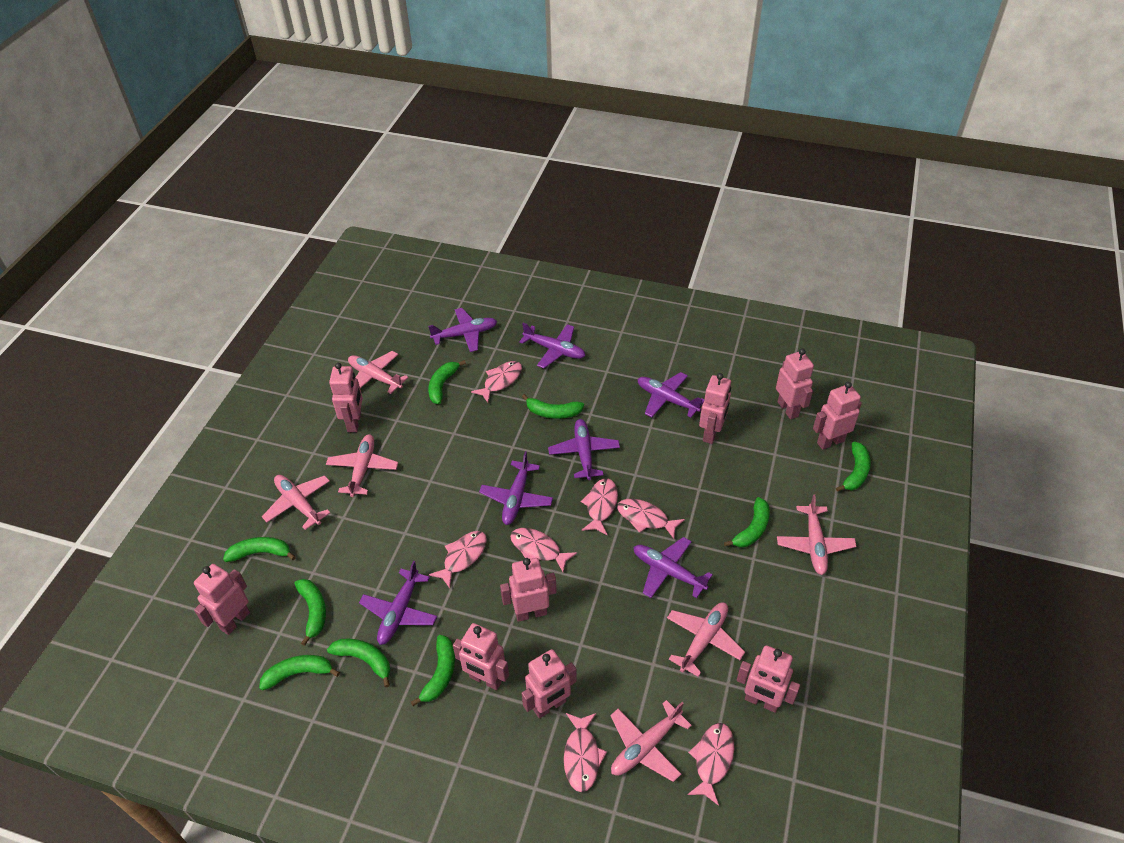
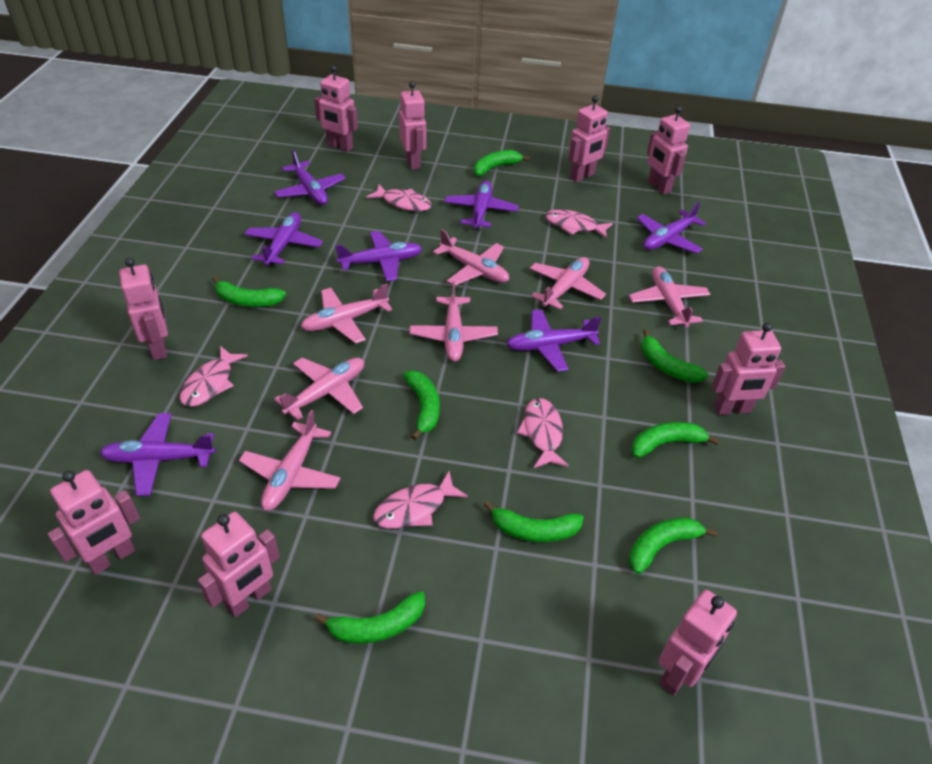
green banana: [223,537,296,562] [259,655,340,691] [294,579,326,646] [327,638,391,687] [411,635,455,706] [428,360,466,404] [522,394,584,419] [724,497,770,547] [836,442,871,492] = 9 -> [212,276,286,307] [315,591,425,644] [403,371,440,440] [474,150,530,176] [484,501,584,542] [629,517,717,574] [631,422,719,458] [641,329,708,383] = 8
pink fish: [429,531,487,588] [471,361,522,403] [510,528,577,572] [564,713,607,792] [581,478,618,535] [617,499,685,539] [687,723,734,806] = 7 -> [180,346,248,407] [366,184,432,211] [373,471,468,529] [517,398,569,468] [545,209,613,239] = 5
pink plane: [262,475,330,530] [326,434,398,497] [348,351,409,394] [610,700,692,782] [667,602,745,677] [777,494,857,575] = 6 -> [239,410,341,511] [274,358,364,421] [301,284,392,344] [410,281,498,362] [433,229,509,285] [530,257,606,310] [629,266,711,327] = 7

